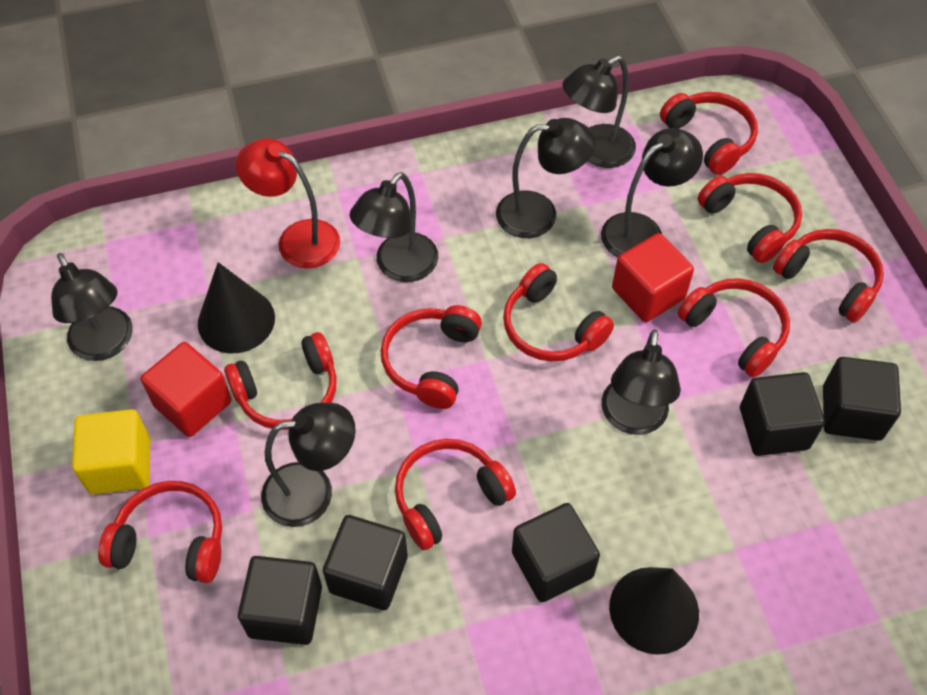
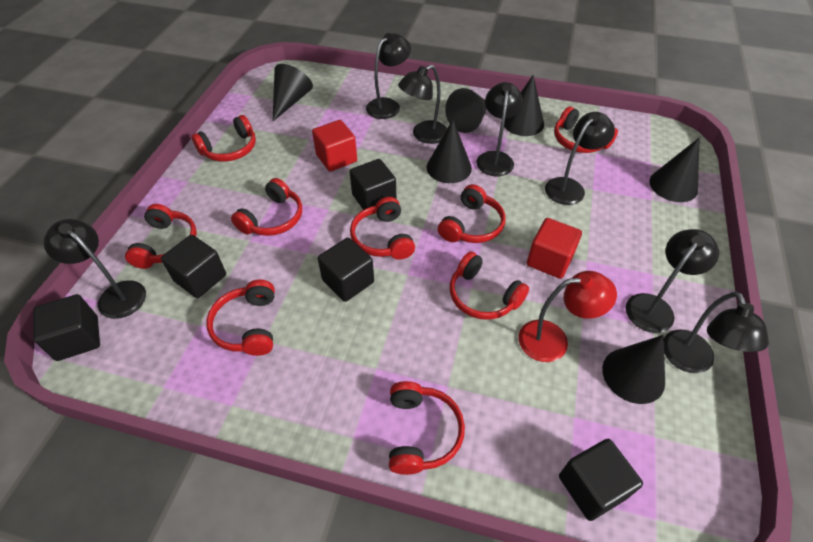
black cone: [198,262,275,353] [609,567,699,655] = 2 -> [272,64,313,122] [427,120,472,183] [445,88,487,133] [504,75,544,136] [602,335,665,404] [649,138,700,202] = 6
yellow cube: [72,409,150,494] = 1 -> none = 0

